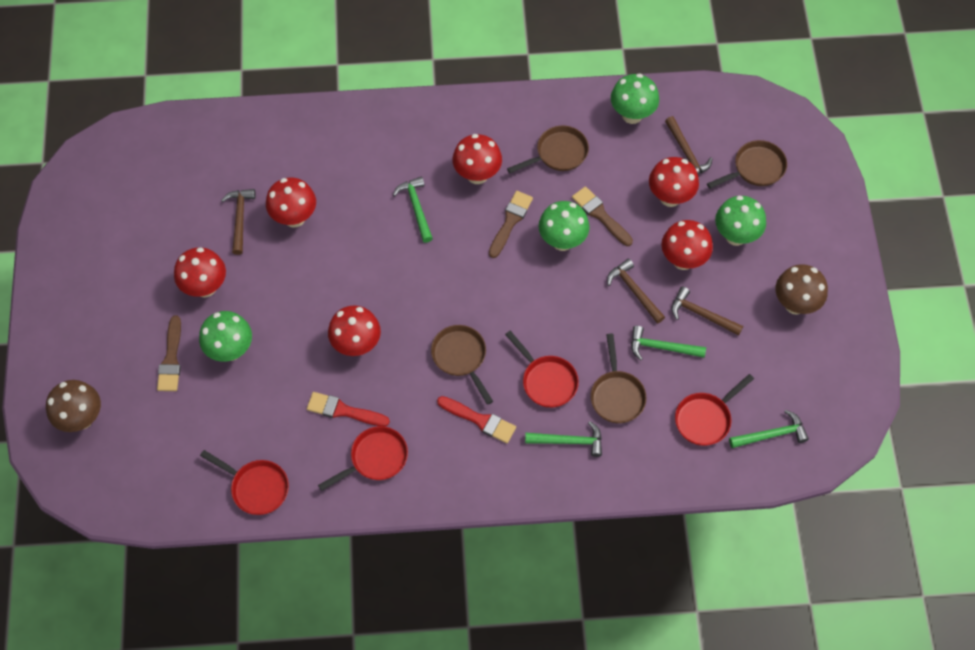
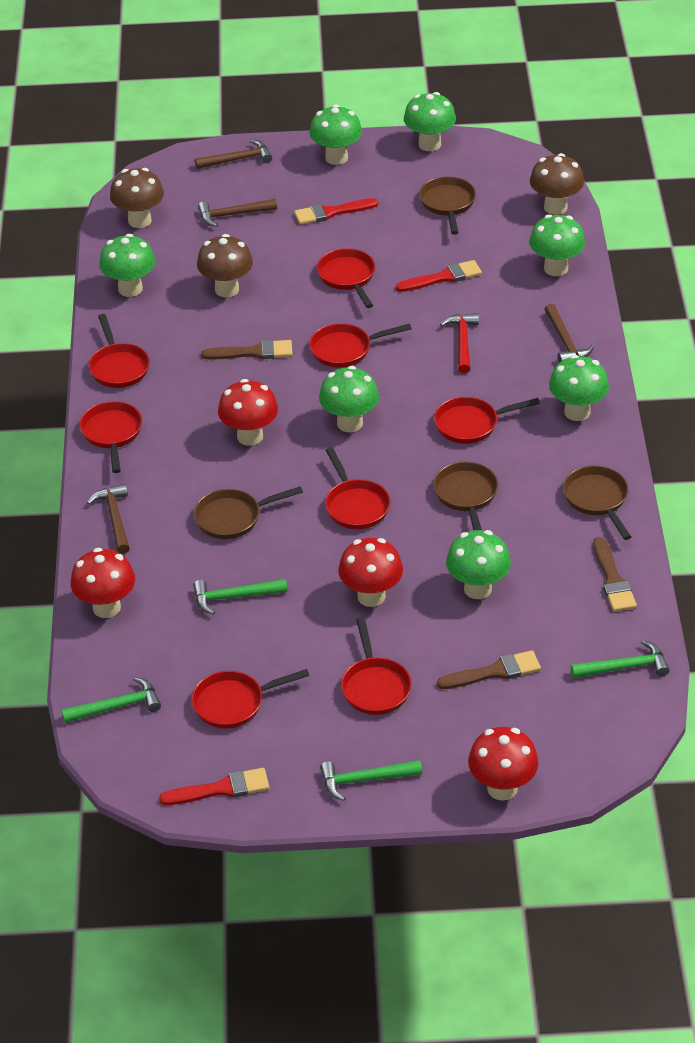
brown mushroom: [46,380,101,432] [776,264,828,315] = 2 -> [110,168,164,228] [197,234,253,297] [530,153,584,215] = 3
green mushroom: [199,311,252,362] [539,201,590,251] [611,74,659,124] [715,196,766,246] = 4 -> [99,234,155,297] [309,105,362,165] [319,366,379,432] [404,92,456,151] [446,530,511,599] [529,215,585,276] [549,355,609,421] = 7
red brush: [307,392,390,427] [437,396,516,443] = 2 -> [159,768,269,805] [294,198,378,225] [396,260,482,292] = 3
red hammer: none = 0 -> [440,313,479,374] = 1
red mushroom: [174,247,226,298] [266,177,316,228] [328,306,381,356] [453,134,502,184] [649,157,699,207] [661,220,713,270] = 6 -> [71,548,135,618] [218,379,278,446] [338,538,403,607] [468,727,539,801] = 4
red pan: [200,450,289,515] [318,426,408,491] [505,331,579,408] [675,374,754,446] = 4 -> [80,401,142,473] [89,314,150,388] [192,669,310,729] [309,323,411,368] [317,248,375,308] [325,447,391,529] [341,618,412,715] [434,397,540,444] = 8

